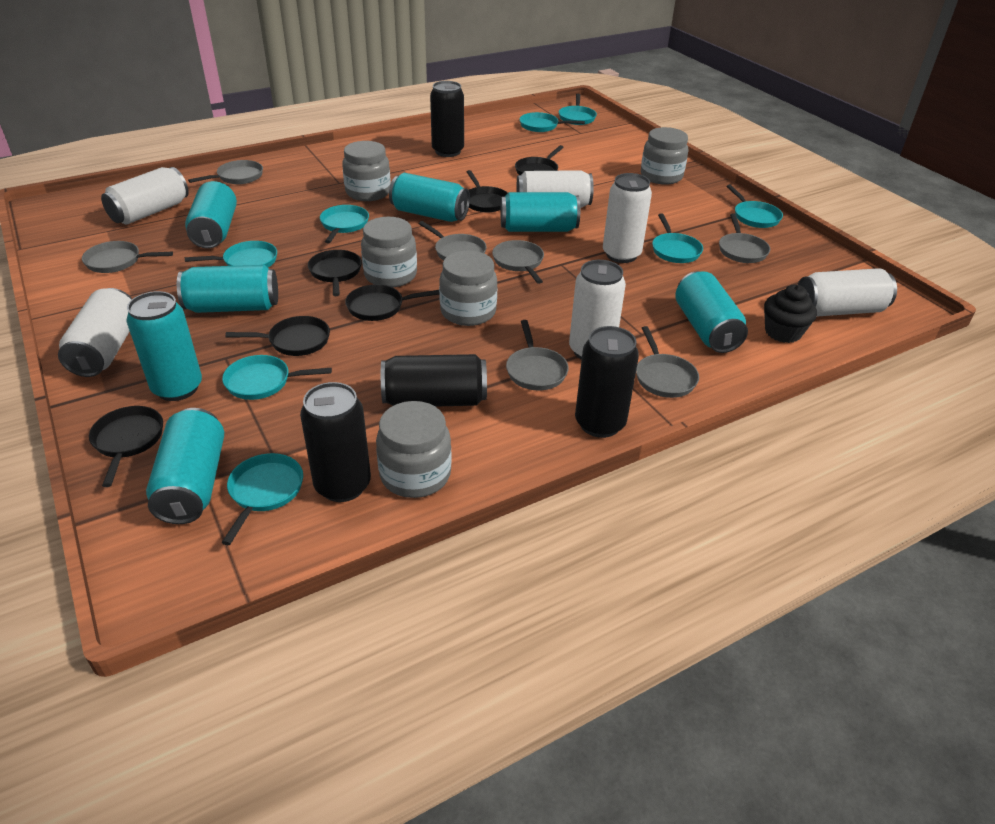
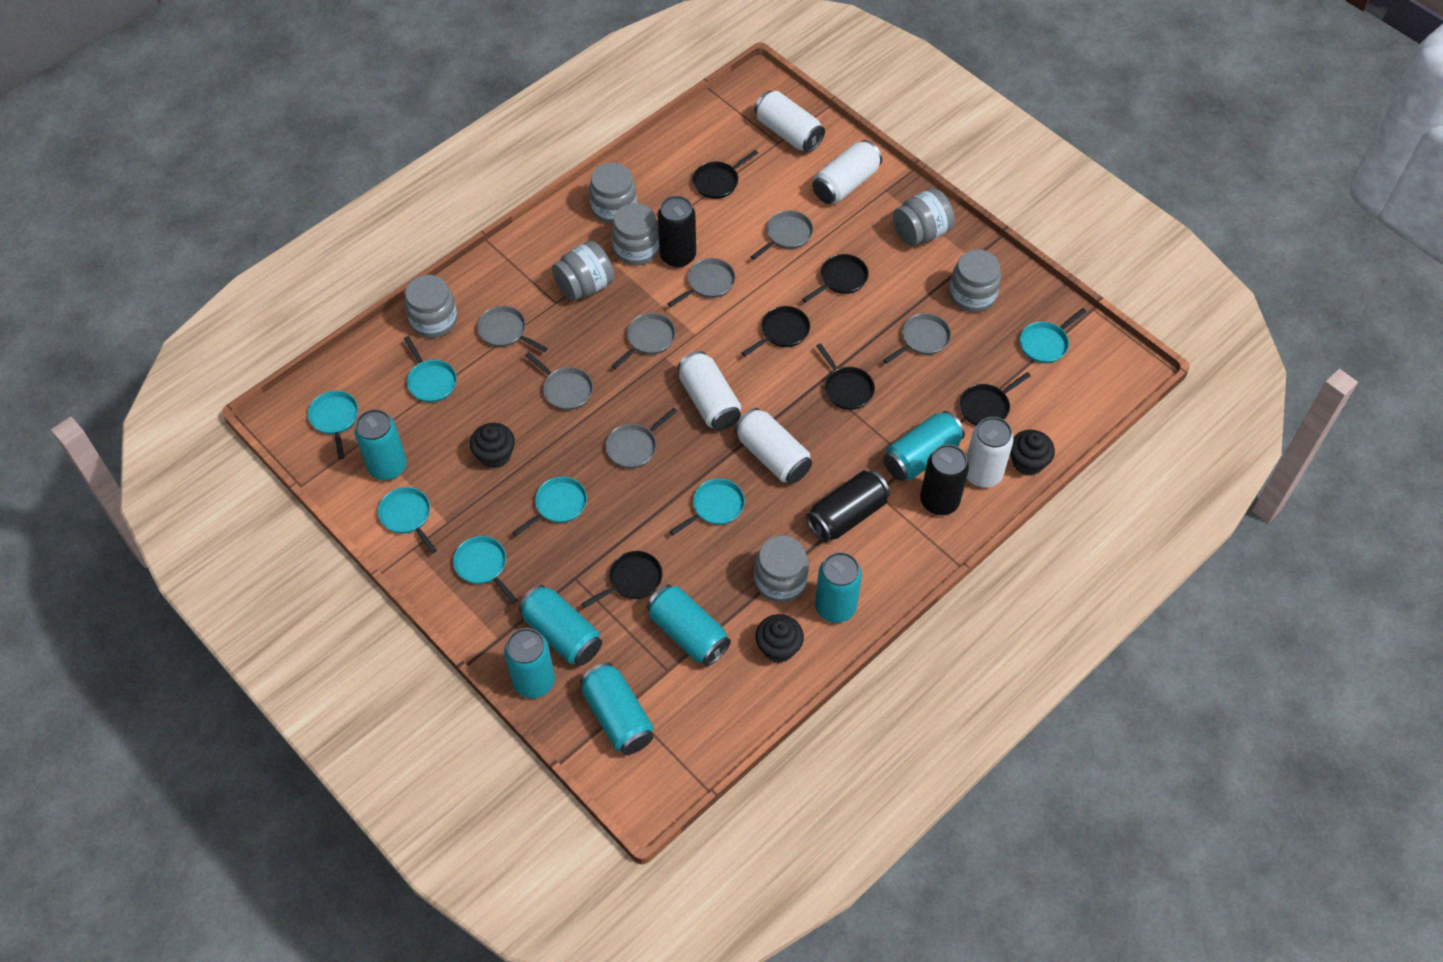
black can: [300,382,371,502] [381,354,487,407] [430,81,464,157] [575,326,639,438] = 4 -> [658,196,696,268] [806,470,890,542] [920,444,969,515] = 3
black cupcake: [764,284,817,343] = 1 -> [470,423,515,468] [756,614,804,663] [1010,430,1055,476] = 3
grey jar: [342,141,391,201] [361,217,417,288] [376,401,452,498] [439,250,497,326] [641,127,688,185] = 5 -> [405,275,457,338] [552,241,615,301] [589,163,637,224] [612,203,659,265] [754,535,809,603] [893,188,955,246] [950,249,1001,312] = 7
turquoise pan: [185,241,277,267] [221,453,303,545] [222,355,332,400] [320,205,369,244] [520,112,585,132] [559,94,597,125] [652,213,703,263] [726,185,783,228] = 8 -> [308,391,358,459] [378,487,437,554] [404,336,457,403] [453,536,517,603] [512,477,587,536] [669,478,745,535] [1020,308,1087,363] = 7
white can: [58,288,132,377] [101,167,189,225] [516,170,594,208] [569,260,626,360] [603,173,652,263] [797,268,897,316] = 6 -> [677,351,741,431] [735,408,812,484] [755,91,825,153] [812,140,882,204] [967,417,1014,488] = 5

